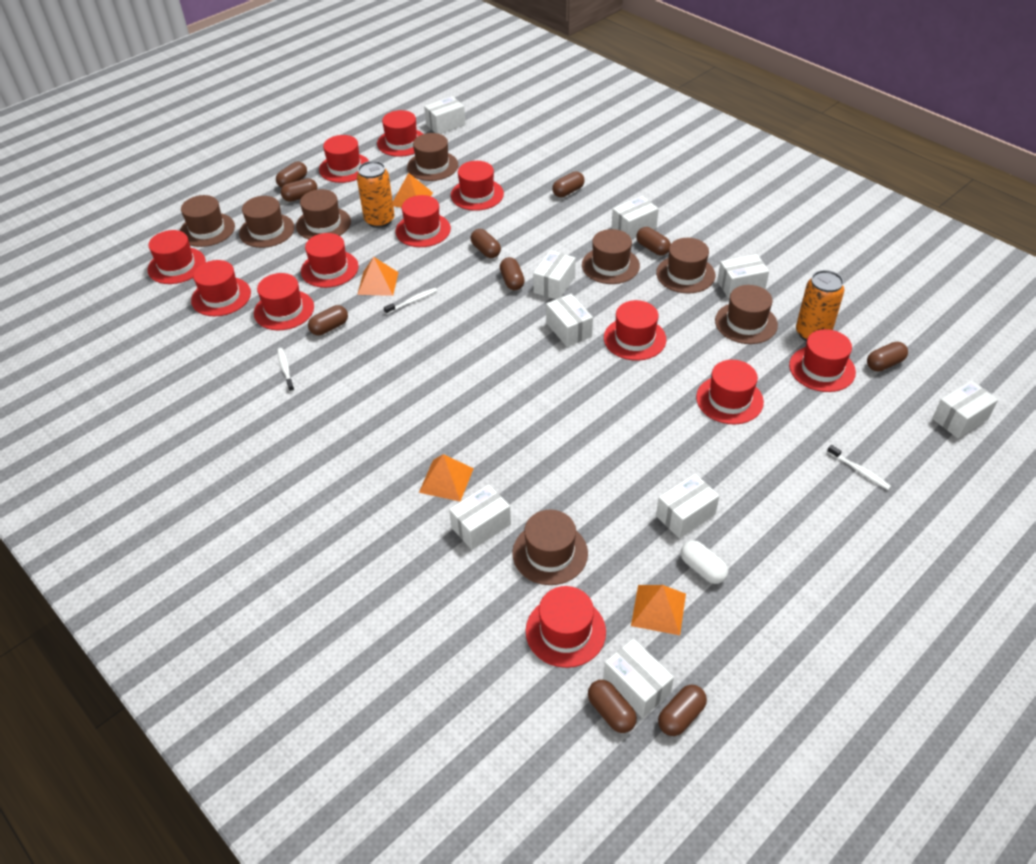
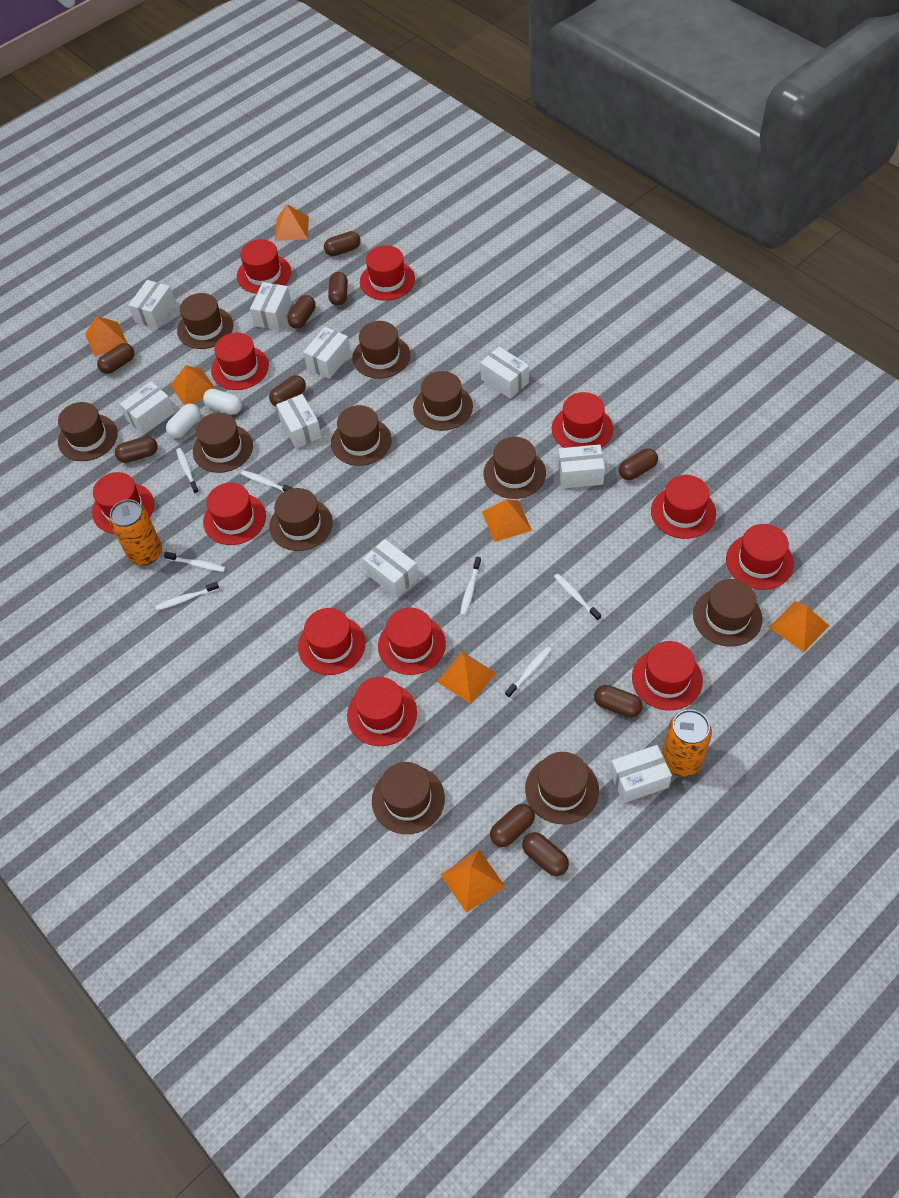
brown hat: [180,195,235,247] [239,196,295,248] [296,189,351,239] [407,133,458,181] [512,510,588,585] [582,229,640,284] [656,238,715,293] [715,285,778,344] = 8 -> [58,402,118,461] [177,293,233,349] [193,413,253,473] [269,488,333,551] [331,405,392,466] [352,321,410,379] [372,762,445,834] [413,371,473,431] [484,437,546,499] [525,752,599,824] [693,579,763,647] = 11
orange pyramid: [357,257,399,296] [393,173,433,208] [419,454,474,501] [631,585,686,635] = 4 -> [85,316,128,357] [170,365,216,405] [275,204,309,241] [437,652,496,704] [441,850,505,913] [482,499,532,542] [769,601,829,652] = 7
white capsule: [681,540,728,584] = 1 -> [166,403,201,438] [203,389,242,415] = 2
white toothbrush: [277,348,294,392] [384,288,437,314] [827,445,891,490] = 3 -> [155,582,219,610] [164,552,226,572] [176,448,199,494] [241,470,293,492] [460,557,481,616] [505,646,552,698] [554,574,601,621] = 7

